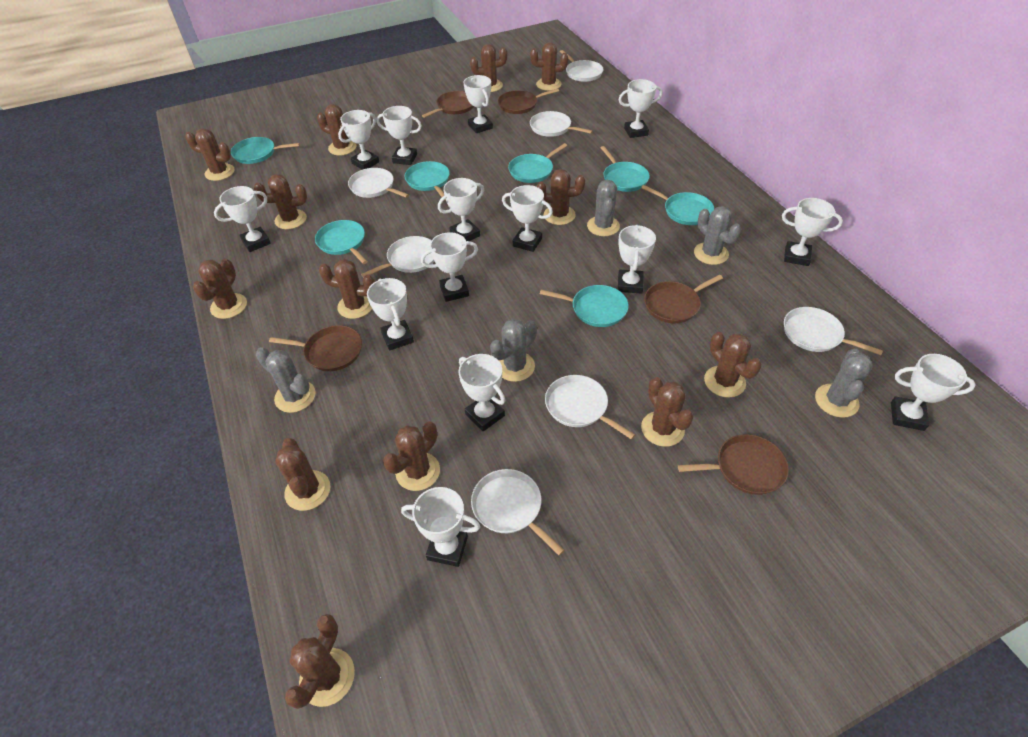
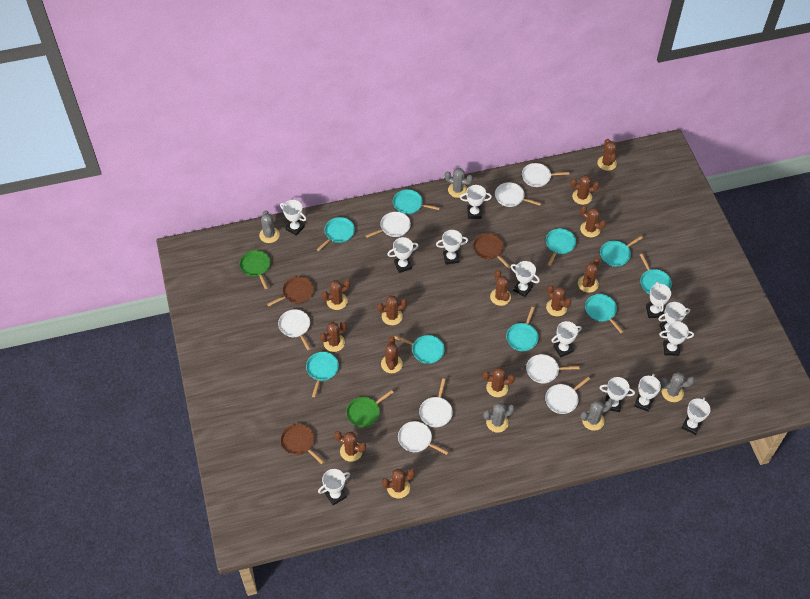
brown pan: [269,325,362,371] [422,91,474,118] [498,89,559,114] [644,275,723,323] [678,434,789,495] = 5 -> [267,277,314,306] [280,424,324,464] [473,234,511,269] = 3
green pan: none = 0 -> [239,250,270,289] [346,390,394,427] = 2
turquoise pan: [231,137,300,164] [315,220,368,264] [405,161,450,200] [508,143,567,183] [540,285,629,327] [600,146,650,192] [641,185,714,225] = 7 -> [306,352,339,397] [316,217,355,251] [393,189,440,214] [394,335,445,364] [506,307,538,351] [546,228,576,266] [585,294,623,333] [600,236,643,267] [640,254,672,295] = 9
white pan: [348,168,409,198] [361,236,434,278] [471,469,565,556] [530,111,593,137] [545,375,635,440] [560,50,603,82] [784,307,883,355] = 7 -> [278,309,311,350] [365,212,411,238] [398,421,448,455] [419,379,453,427] [495,182,541,207] [522,163,569,187] [526,354,579,383] [545,377,590,414] = 8
white trophy: [214,186,271,252] [338,110,379,170] [367,278,414,350] [376,106,422,165] [401,487,480,567] [421,232,478,302] [438,178,484,241] [458,354,505,431] [463,75,493,133] [502,185,553,252] [618,225,656,294] [619,79,663,138] [782,198,843,266] [891,354,976,431] = 14 -> [280,200,306,236] [318,469,350,505] [387,237,418,273] [436,230,468,265] [460,185,492,219] [511,261,540,297] [551,321,582,357] [599,377,635,412] [634,374,661,412] [646,282,671,318] [658,302,690,336] [659,321,694,356] [682,397,711,435] = 13

